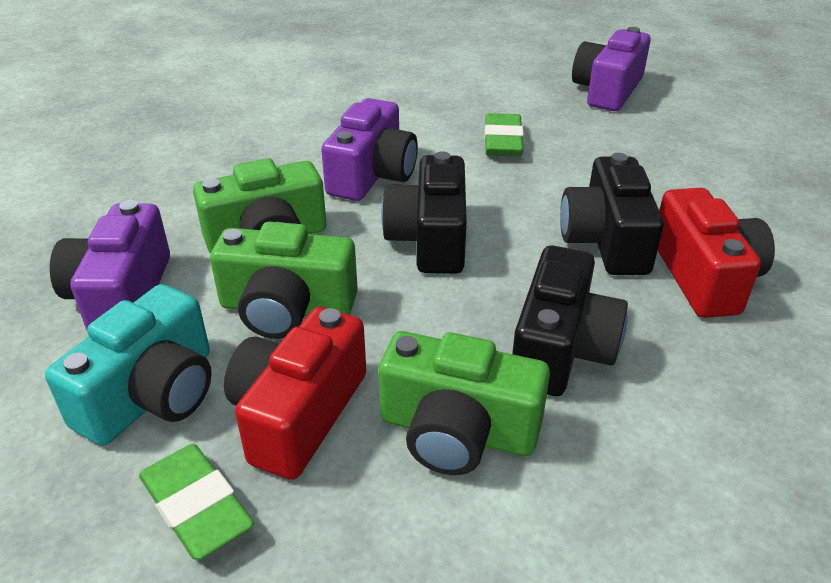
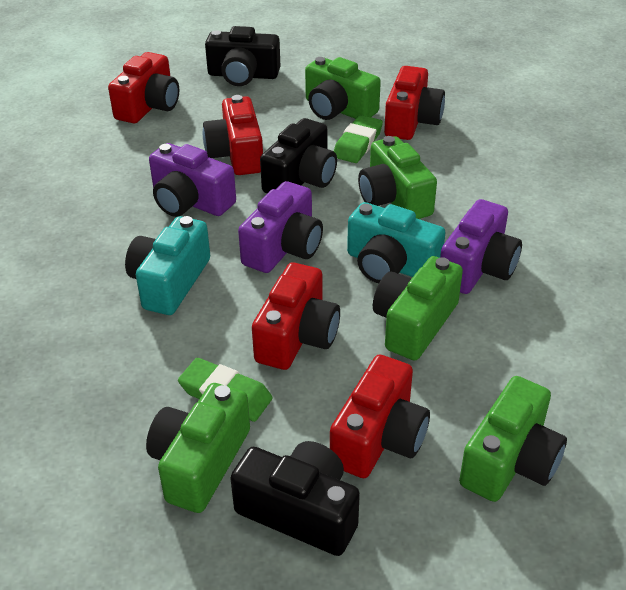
green camera: [193,158,326,254] [210,222,358,339] [378,331,550,475] = 3 -> [146,383,250,513] [305,57,381,120] [358,136,437,219] [373,256,463,360] [459,376,567,502] = 5
red camera: [224,307,366,480] [658,188,775,318] = 2 -> [108,52,179,124] [203,95,263,175] [252,263,340,370] [330,354,430,478] [384,66,445,140] = 5
turquoise camera: [45,284,212,446] = 1 -> [125,216,210,315] [347,202,446,283] = 2

